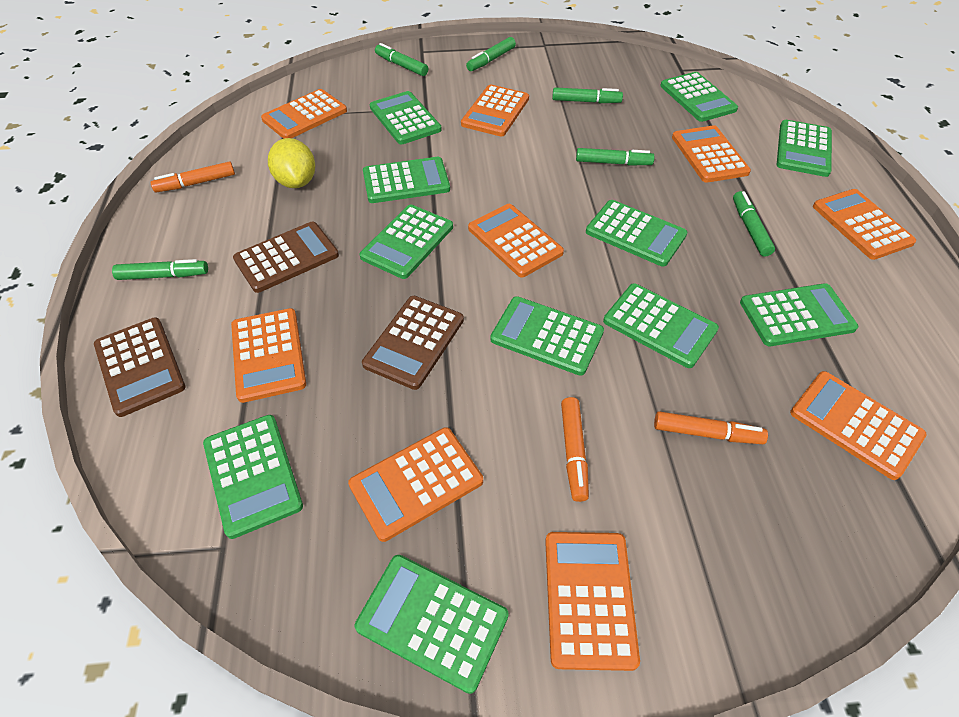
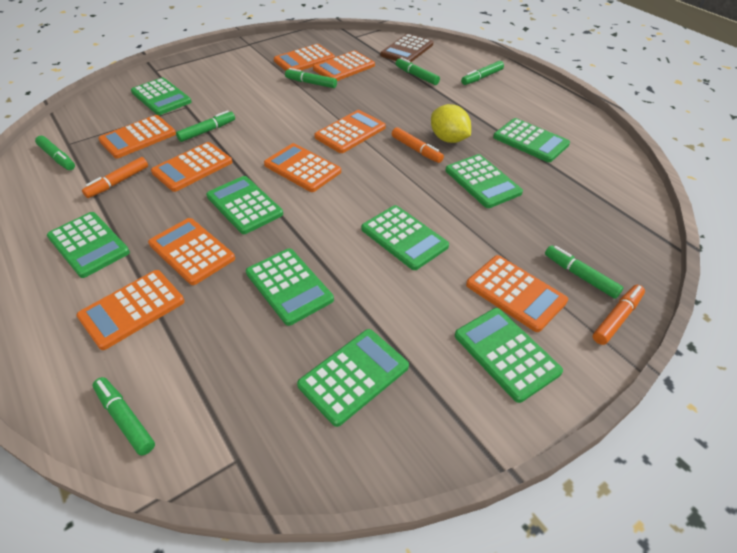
brown calculator: [94,317,185,417] [233,222,339,293] [362,296,464,390] = 3 -> [380,34,433,62] = 1
green calculator: [203,415,303,539] [355,555,509,694] [360,204,453,279] [363,157,450,203] [370,91,442,144] [490,296,604,376] [586,200,688,267] [603,283,719,368] [660,72,738,122] [740,283,858,346] [777,120,832,177] = 11 -> [47,212,130,278] [131,77,192,115] [206,176,283,234] [246,248,334,326] [297,329,409,427] [361,205,449,270] [445,154,523,208] [455,308,563,403] [493,118,570,162] = 9
green marker: [112,259,208,280] [375,43,428,76] [466,37,516,71] [552,87,623,103] [576,148,655,166] [733,191,775,257] = 6 -> [35,136,75,170] [93,377,155,455] [176,110,235,142] [285,68,337,88] [395,57,440,85] [461,61,504,85] [545,245,624,299] = 7

